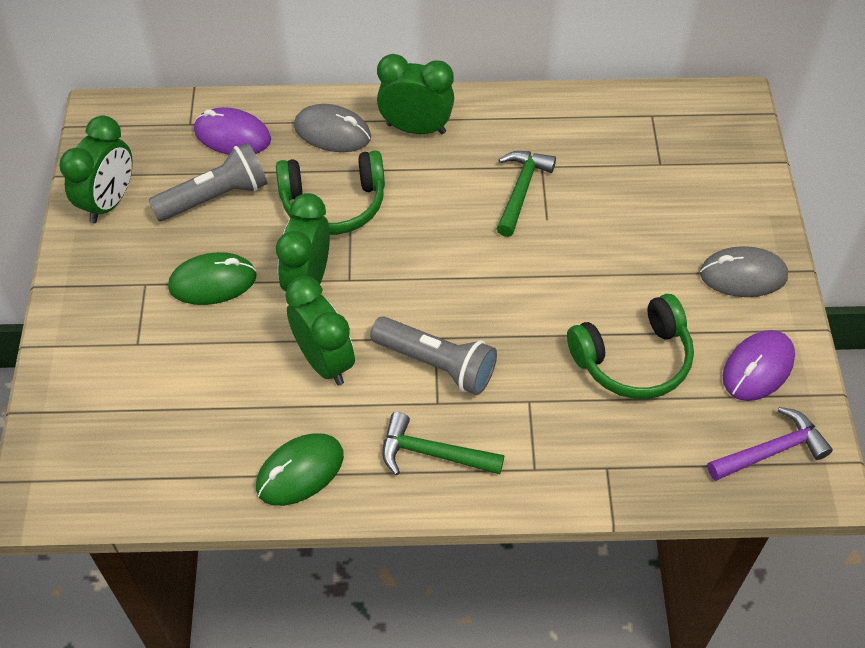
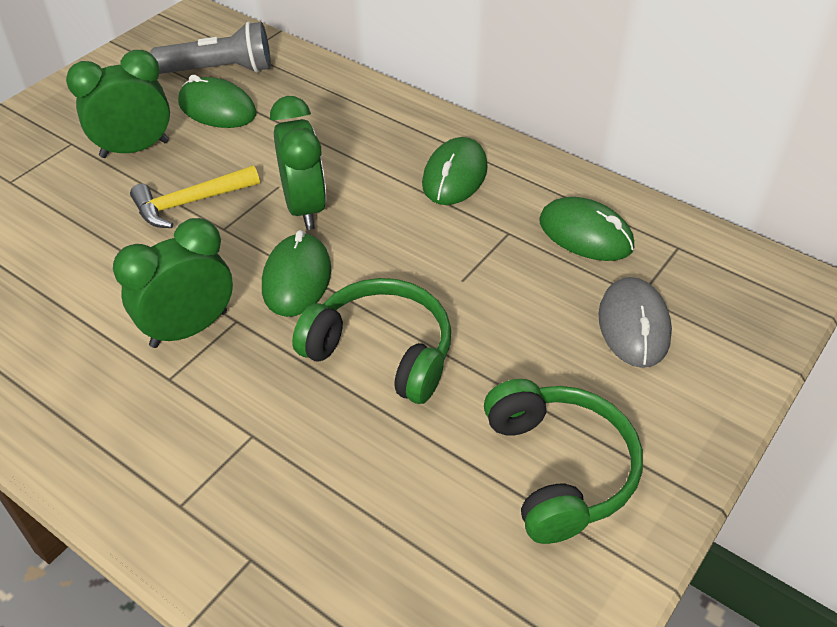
green clock: [59,116,133,223] [276,193,330,292] [285,276,355,385] [377,54,454,134] = 4 -> [66,50,170,158] [113,218,233,348] [270,96,327,230] = 3
green hammer: [382,412,504,475] [497,151,556,237] = 2 -> none = 0
green mouse: [168,252,257,305] [256,433,344,506] = 2 -> [178,75,257,128] [262,230,331,317] [422,137,488,205] [539,197,634,261] = 4
grey flashlight: [148,143,267,221] [370,316,497,395] = 2 -> [150,22,271,74] = 1
grey mouse: [294,104,371,152] [700,246,788,297] = 2 -> [598,277,672,368] = 1
purple hammer: [707,407,833,481] = 1 -> none = 0
purple mouse: [194,107,271,155] [723,330,795,401] = 2 -> none = 0
yellow hammer: none = 0 -> [130,165,260,228] = 1

